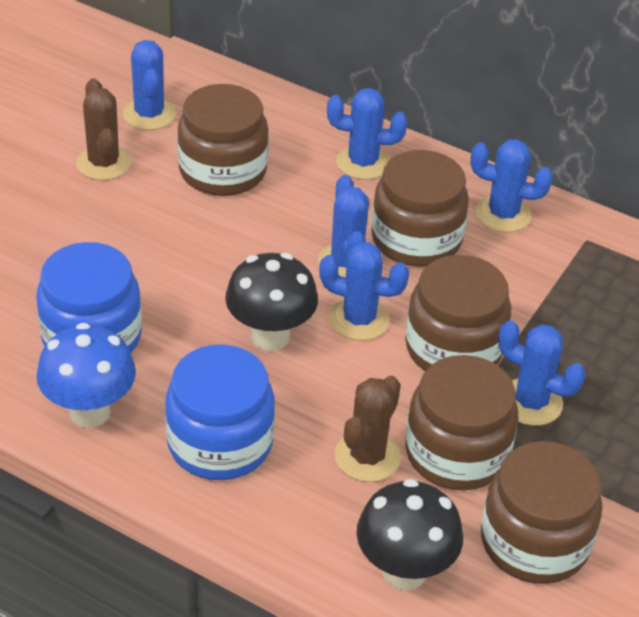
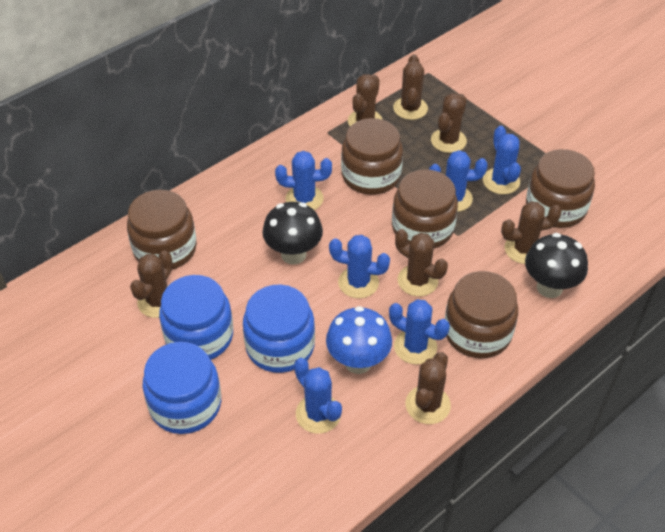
blue jar: [36,242,142,353] [165,345,275,480] = 2 -> [143,342,221,434] [159,275,233,360] [243,284,315,373] = 3
brown cactus: [76,78,132,180] [335,376,401,482] = 2 -> [130,250,173,318] [348,74,383,126] [393,54,428,120] [395,229,448,296] [405,352,451,424] [431,93,467,153] [501,201,562,264] = 7

